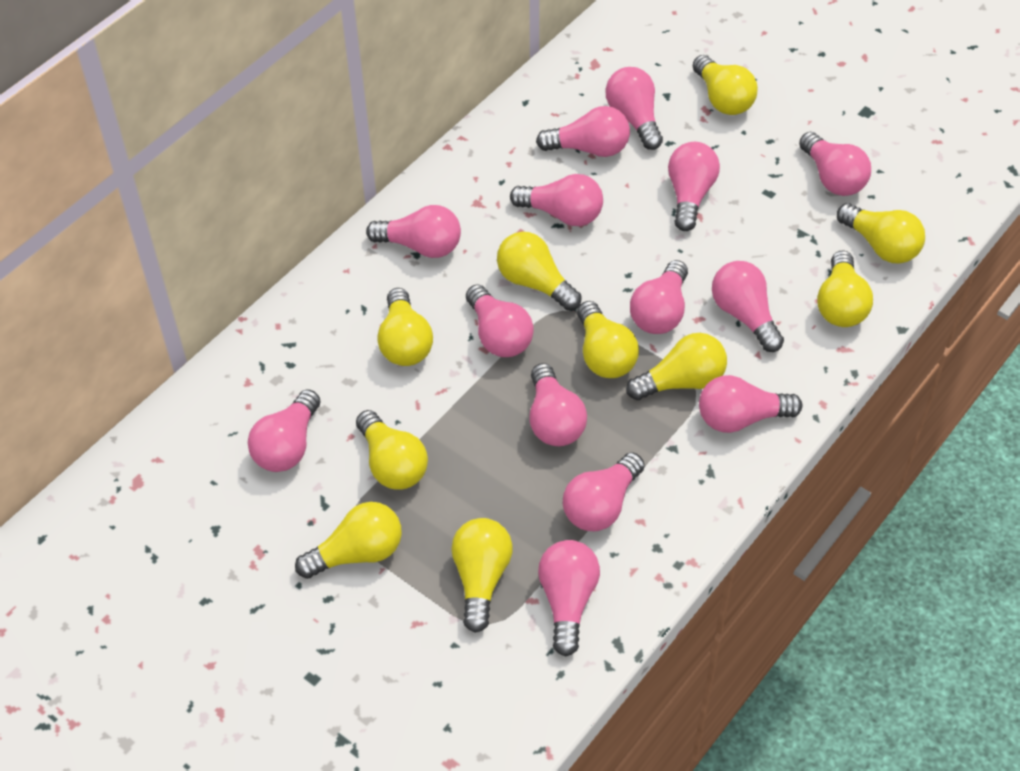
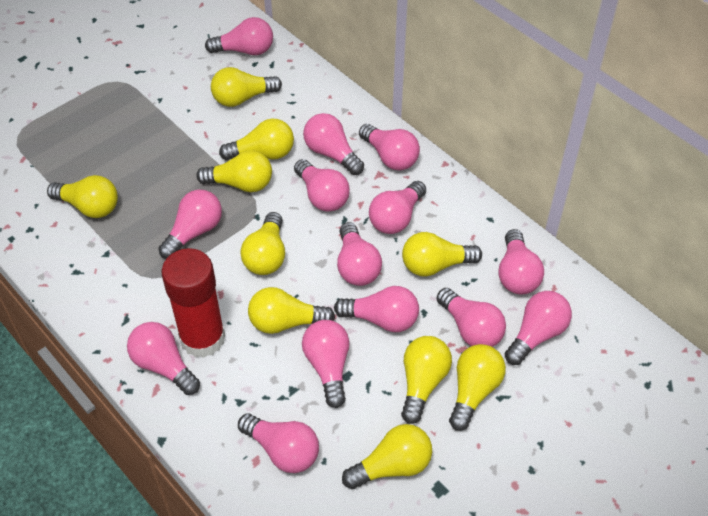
red glue stick: none = 0 -> [162,248,226,358] = 1

